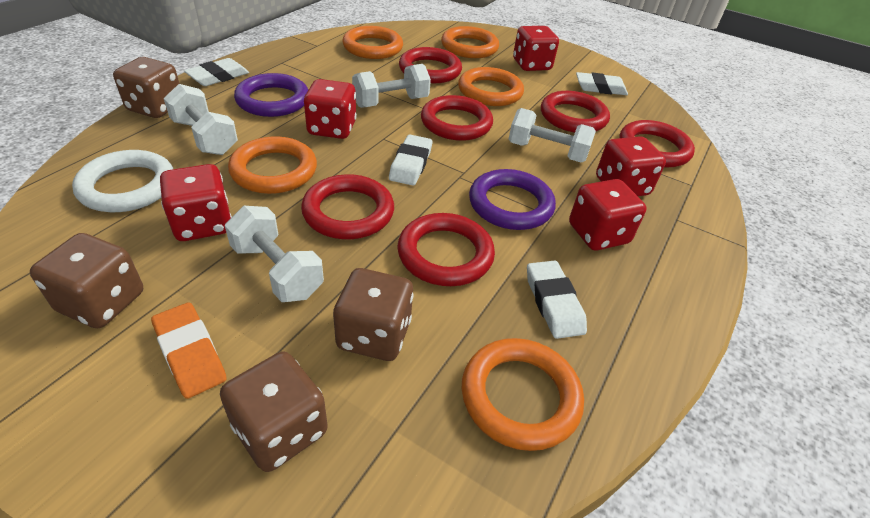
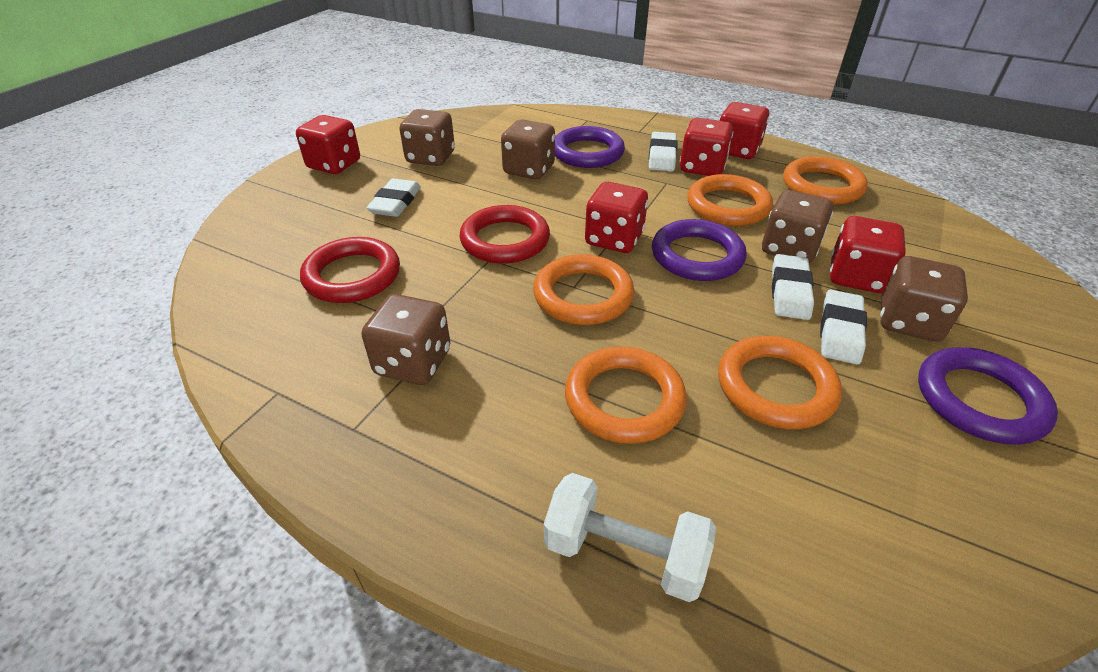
brown dice: [30,233,143,328] [113,57,179,118] [220,352,328,472] [333,268,414,361] = 4 -> [361,294,450,385] [400,109,455,166] [501,119,555,180] [762,190,833,263] [880,256,968,342] = 5
orange eraser: [151,302,227,399] = 1 -> none = 0
purple ring: [234,73,308,117] [469,169,556,230] = 2 -> [555,126,625,168] [652,219,747,281] [918,347,1058,445] = 3
red ring: [301,174,394,239] [397,213,495,286] [399,47,462,83] [421,95,493,141] [541,91,610,133] [619,120,695,167] = 6 -> [300,237,400,303] [460,205,550,264] = 2
white dumbbell: [164,84,238,155] [225,206,324,302] [352,64,431,108] [509,108,596,163] = 4 -> [544,473,716,602] = 1
white ring: [72,150,173,212] = 1 -> none = 0

